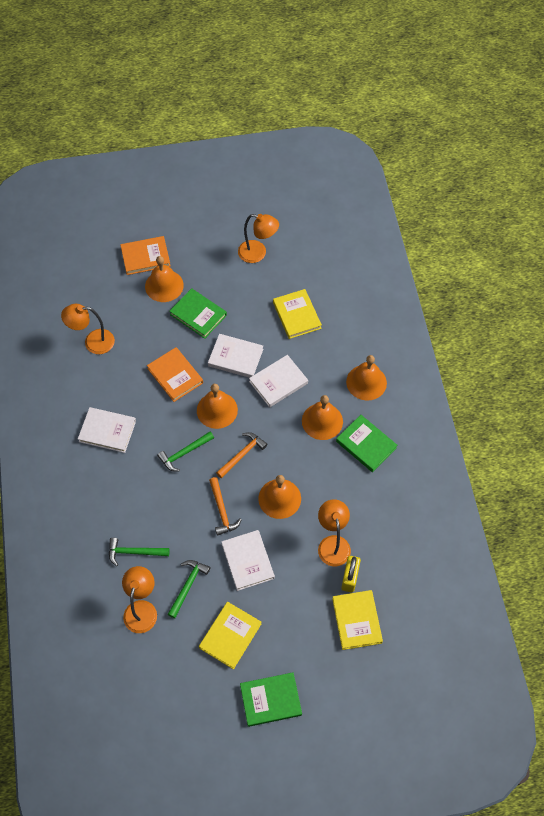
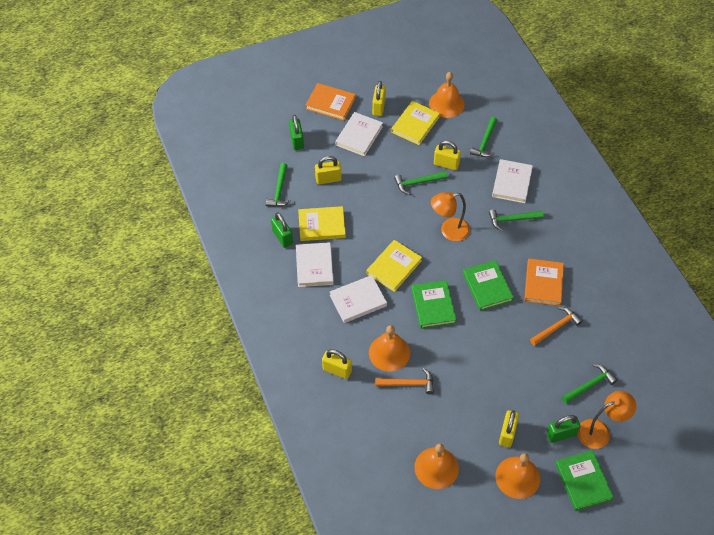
green hammer: [109,538,169,566] [157,432,214,472] [168,560,210,618] = 3 -> [266,163,291,207] [394,171,448,195] [470,117,497,157] [489,209,544,231] [562,364,617,404] = 5
green padlock: none = 0 -> [271,212,293,248] [289,115,304,150] [546,415,580,443] = 3
orange bell: [145,256,184,302] [197,384,238,429] [258,475,301,519] [302,395,343,440] [346,355,387,401] = 5 -> [369,325,410,372] [414,443,459,489] [429,72,465,118] [495,453,540,499] = 4
orange lamp: [61,304,115,354] [122,566,157,633] [238,214,279,263] [318,499,351,566] = 4 -> [431,192,470,241] [578,391,636,449] = 2
yellow padlock: [341,556,361,592] = 1 -> [315,156,342,185] [322,349,352,379] [372,81,386,116] [434,140,461,170] [499,410,519,448] = 5

